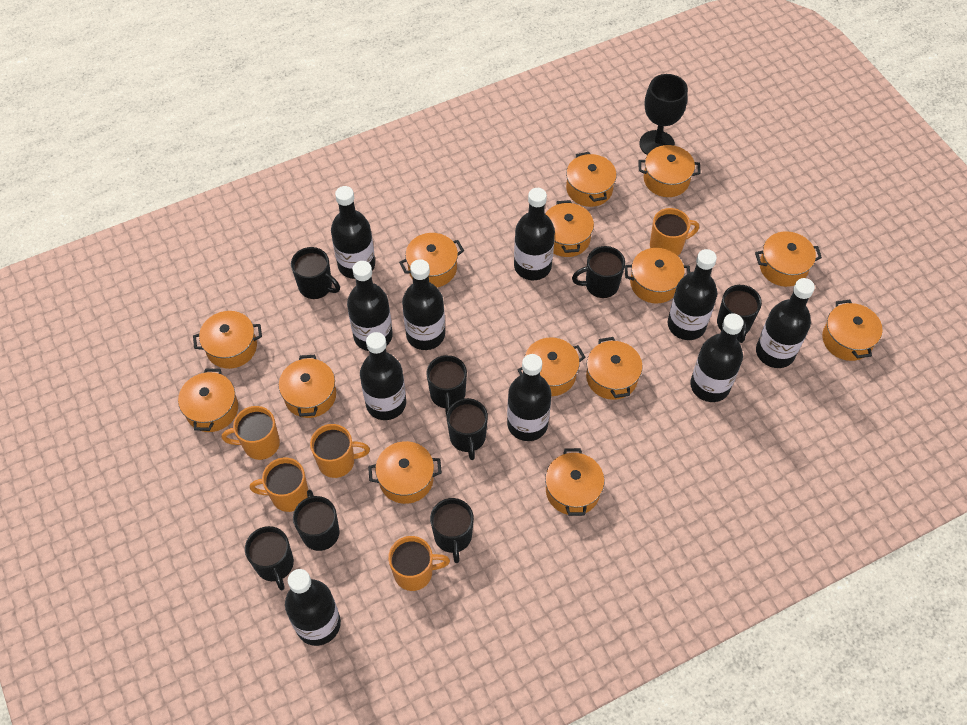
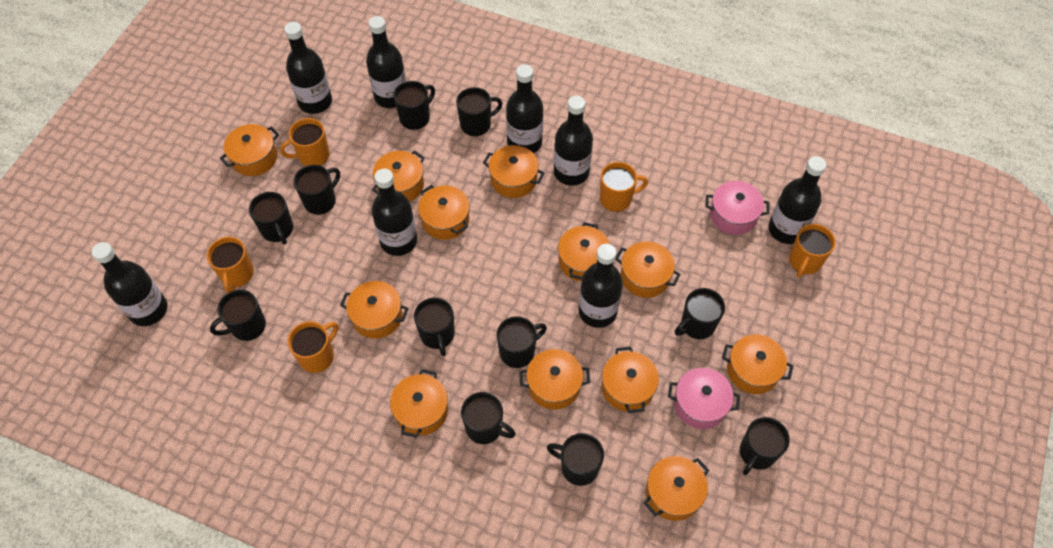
black bottle: [285,569,341,646] [331,186,375,279] [347,261,393,351] [360,332,406,420] [402,259,445,350] [507,354,552,441] [514,188,555,280] [668,249,717,340] [690,313,744,402] [756,278,815,368] = 10 -> [92,242,167,326] [284,22,332,114] [366,16,406,108] [372,169,417,256] [506,64,543,153] [554,96,593,186] [579,244,623,328] [768,156,827,244] = 8
black goblet: [639,74,688,155] = 1 -> none = 0
black mug: [245,526,294,590] [291,247,340,299] [293,490,340,551] [426,355,467,415] [430,498,474,563] [447,398,488,460] [572,246,625,298] [717,285,762,343] = 8 -> [210,290,266,341] [249,192,293,244] [294,165,340,215] [393,81,435,130] [414,298,455,356] [456,87,503,136] [461,392,516,444] [497,316,547,368] [547,433,604,486] [675,288,725,339] [740,417,790,475] = 11
orange pot: [178,368,238,432] [193,311,262,369] [279,355,336,418] [368,441,442,504] [399,233,464,287] [518,337,585,396] [545,200,594,257] [545,448,604,516] [566,152,617,207] [586,337,643,400] [625,248,690,304] [639,145,701,197] [755,231,822,287] [822,300,882,361] = 14 -> [220,124,279,176] [340,281,409,339] [372,151,425,202] [390,369,448,438] [418,185,470,240] [483,145,545,198] [519,349,590,410] [558,222,610,281] [602,347,659,413] [615,241,681,298] [644,456,709,521] [722,334,794,394] = 12
pink pot: none = 0 -> [668,368,740,429] [705,181,769,235] = 2

